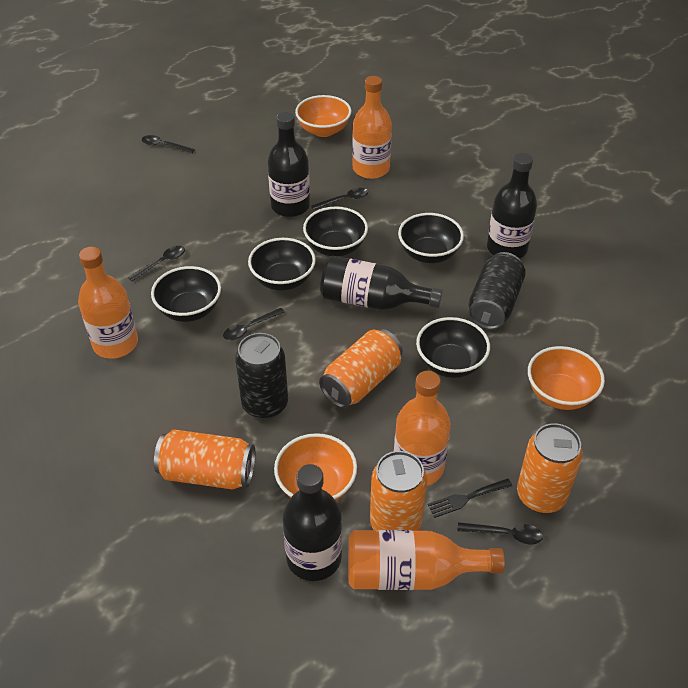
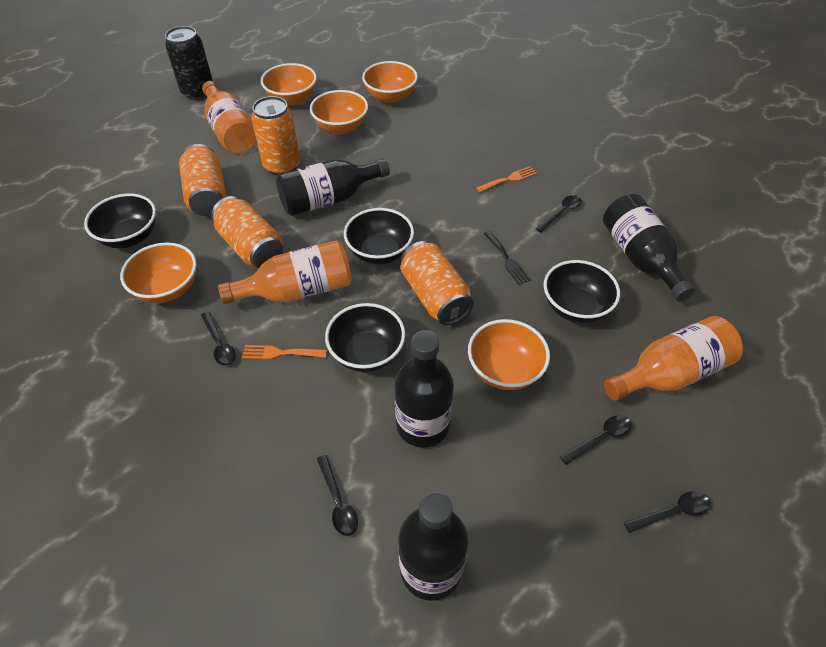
black bowl: [151,266,221,322] [248,238,316,290] [303,206,368,256] [398,213,464,263] [416,317,490,378] = 5 -> [84,194,156,248] [325,303,405,372] [344,208,414,264] [544,260,620,323] = 4
black can: [235,333,288,419] [468,252,526,329] = 2 -> [165,26,213,100] = 1
orange bottle: [78,247,138,359] [348,530,505,590] [352,76,392,179] [394,371,451,485] = 4 -> [202,81,257,153] [218,240,352,304] [604,316,743,401] = 3
orange bowl: [274,433,357,501] [295,95,351,137] [528,346,605,410] = 3 -> [120,242,197,303] [261,63,317,106] [310,90,368,135] [362,61,418,103] [468,319,550,390] = 5
orange fork: none = 0 -> [242,345,327,359] [476,166,537,192] = 2

